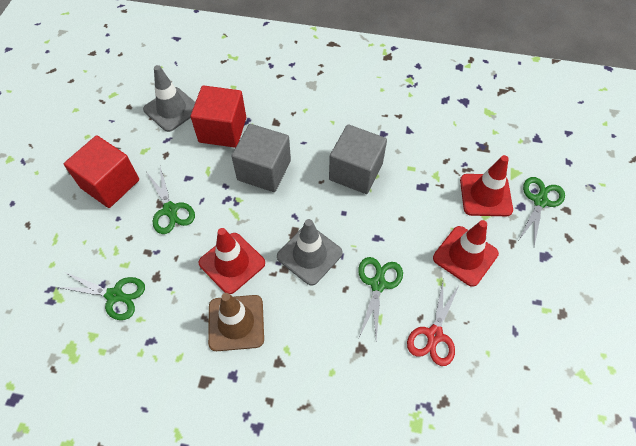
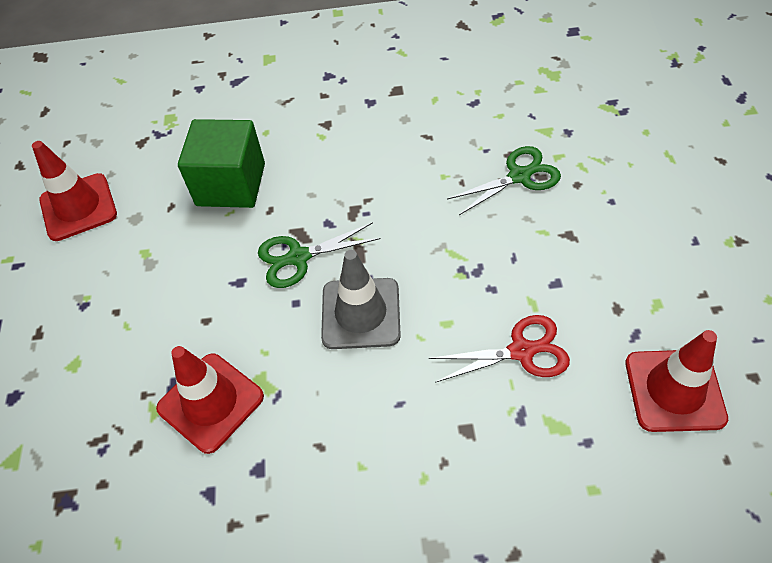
brown traffic cone: [208,293,264,351] = 1 -> none = 0
green cube: none = 0 -> [178,119,265,208] = 1
green scissors: [56,272,145,320] [147,167,195,234] [358,257,403,340] [519,177,565,246] = 4 -> [258,222,380,288] [447,146,561,215] = 2
grey cube: [231,124,291,192] [329,124,387,194] = 2 -> none = 0
grey traffic cone: [143,65,195,132] [277,219,343,285] = 2 -> [321,250,401,349] = 1
red cube: [64,135,139,208] [191,85,246,148] = 2 -> none = 0

